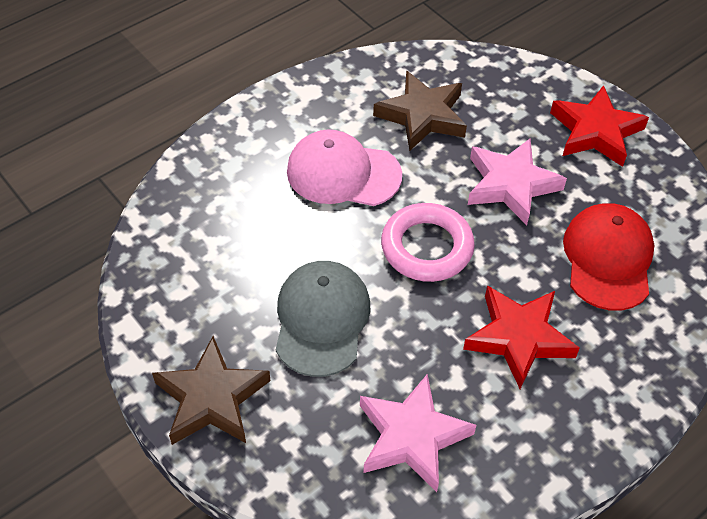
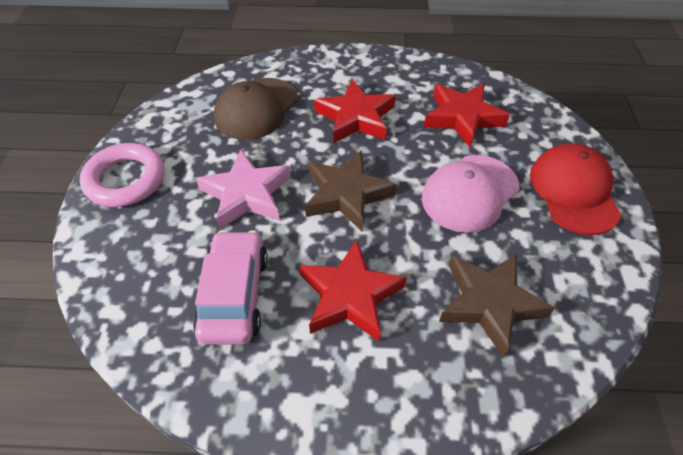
brown cap: none = 0 -> [214,78,298,140] = 1
grey cap: [276,261,370,377] = 1 -> none = 0
pink car: none = 0 -> [193,230,268,344] = 1
pink star: [360,374,476,492] [468,139,567,225] = 2 -> [196,149,291,229] = 1
red star: [463,286,580,389] [550,85,649,167] = 2 -> [299,240,407,342] [314,79,396,143] [424,84,510,147] = 3

